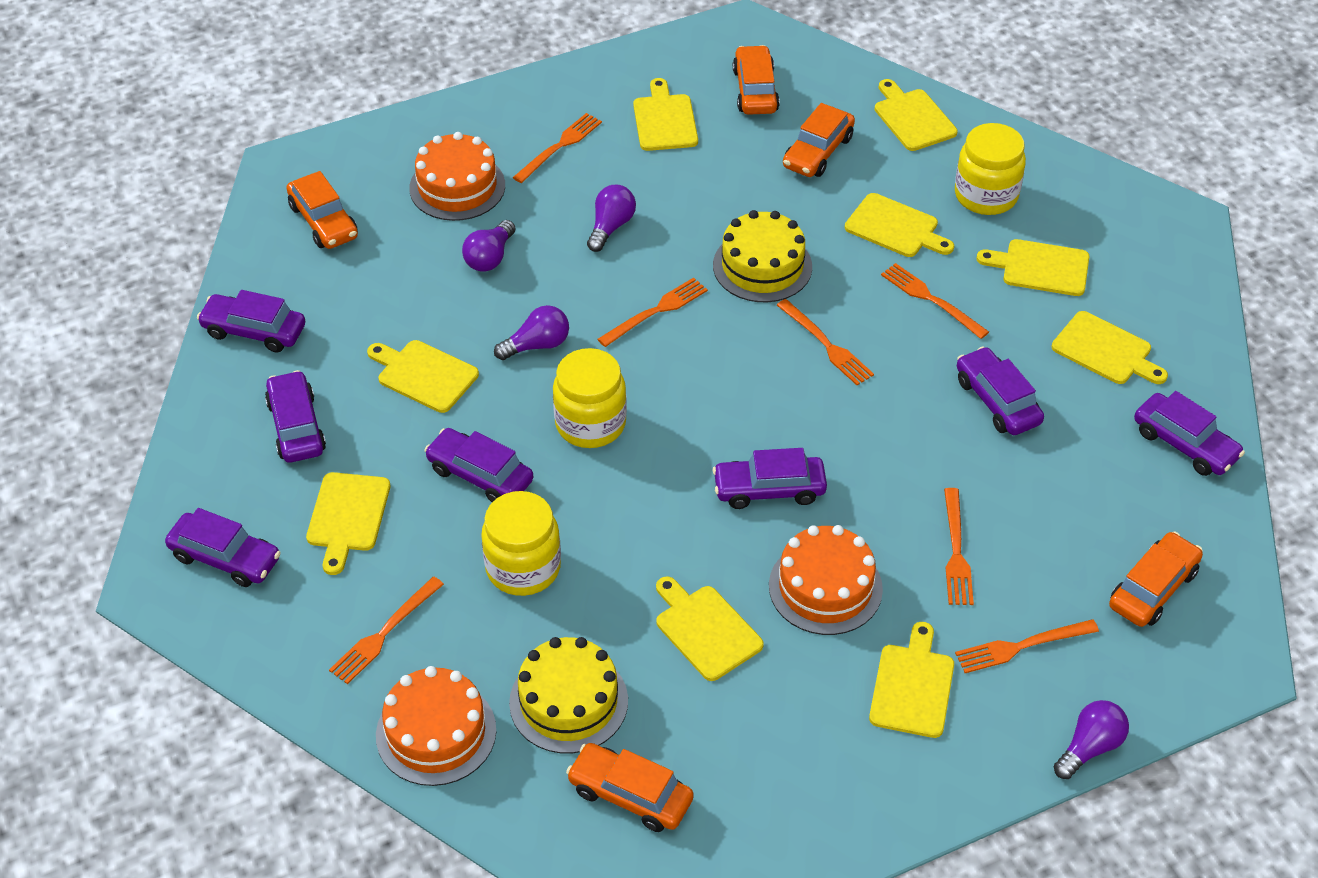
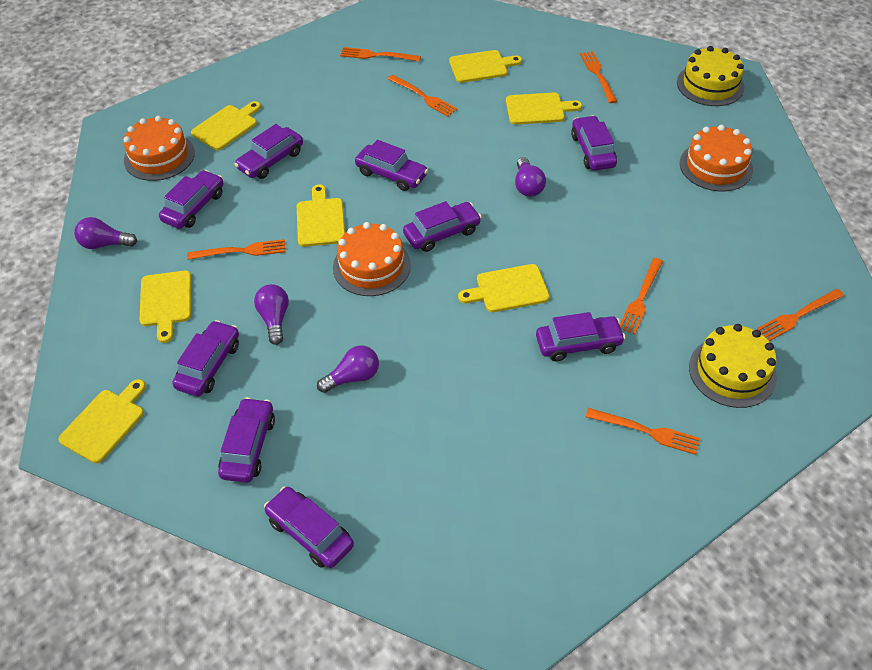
orange car: [286,171,358,249] [566,743,694,832] [733,45,780,115] [783,103,855,177] [1109,532,1203,627] = 5 -> none = 0
purple car: [165,508,281,587] [197,290,305,353] [265,370,326,463] [424,428,533,502] [712,448,827,509] [957,347,1044,435] [1134,391,1245,476] = 7 -> [159,170,223,229] [172,320,239,396] [218,397,275,483] [234,124,303,179] [264,487,354,568] [355,140,428,191] [403,201,482,252] [536,312,625,361] [571,115,617,171] = 9
yellow cutting board: [306,472,390,575] [367,340,479,413] [633,78,698,151] [656,577,764,681] [845,193,954,257] [869,622,954,738] [874,79,958,151] [977,239,1090,296] [1052,311,1168,384] = 9 -> [58,379,146,463] [139,271,191,343] [191,101,261,150] [297,185,345,247] [449,50,522,83] [458,264,550,312] [506,92,582,125] = 7
yellow jar: [481,491,561,596] [553,348,627,448] [955,123,1026,215] = 3 -> none = 0

